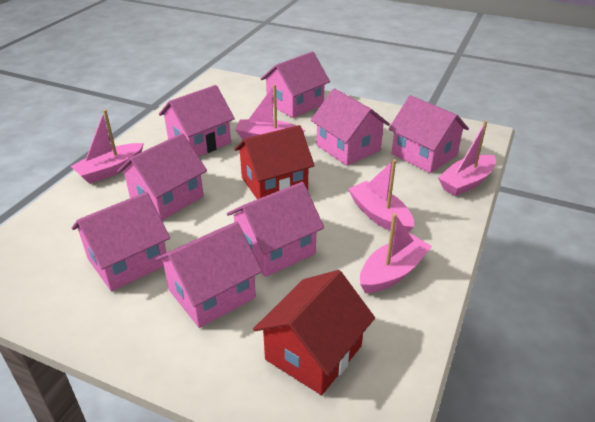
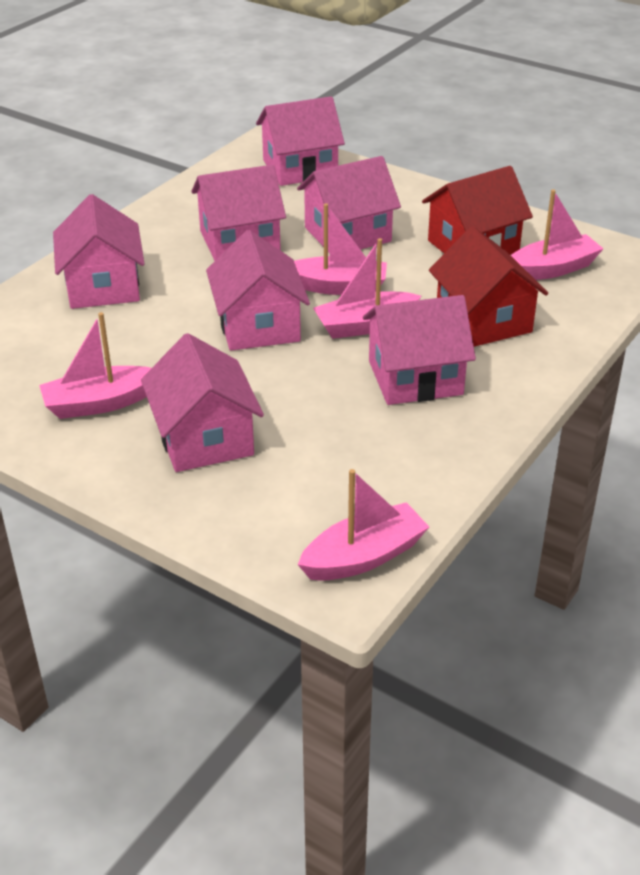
pink house: [72,192,170,291] [117,133,207,220] [155,222,262,328] [159,85,235,157] [227,182,324,277] [261,52,330,118] [311,88,390,166] [388,95,469,173] = 8 -> [53,194,145,309] [141,333,264,472] [191,165,286,261] [206,230,310,351] [256,96,345,186] [297,156,401,252] [363,295,476,405] = 7

